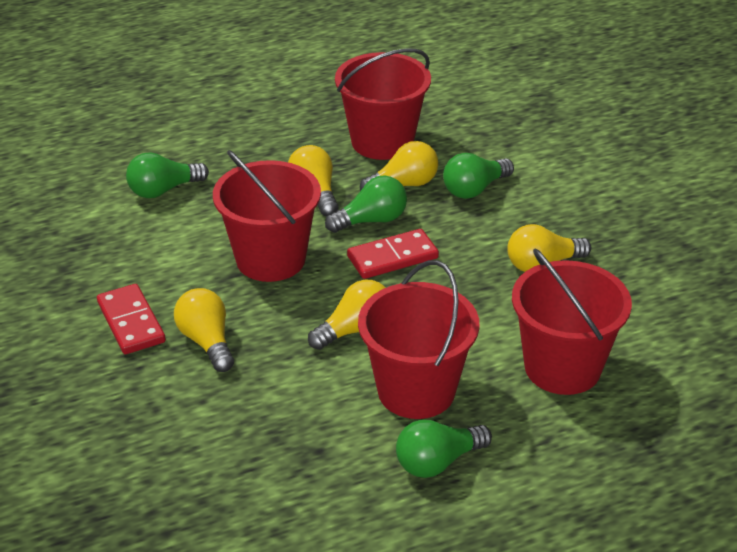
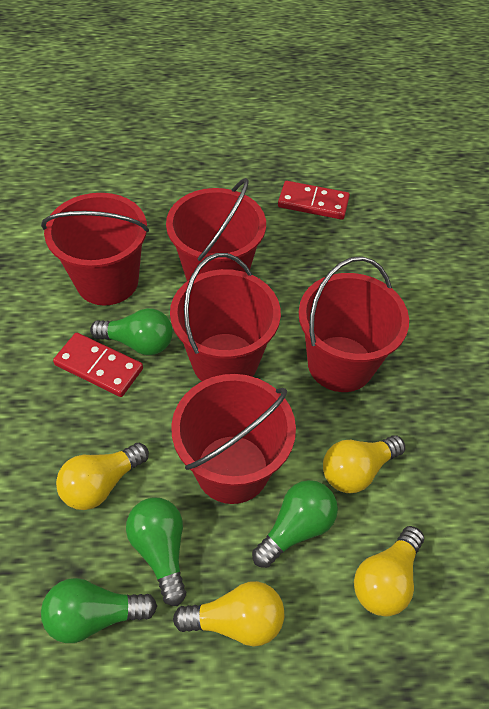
red bucket: [213,150,321,282] [335,48,431,160] [358,260,479,419] [512,248,632,395] = 4 -> [41,193,149,306] [166,178,266,281] [170,253,281,381] [171,374,296,504] [299,256,409,392] = 5
yellow light bulb: [174,288,234,372] [288,145,338,217] [308,280,386,350] [360,141,438,191] [507,224,591,272] = 5 -> [56,443,149,510] [173,581,284,647] [323,435,405,493] [354,526,424,616] = 4

